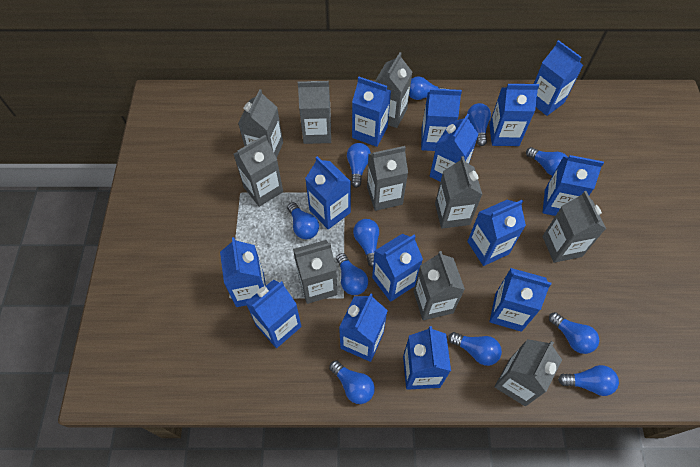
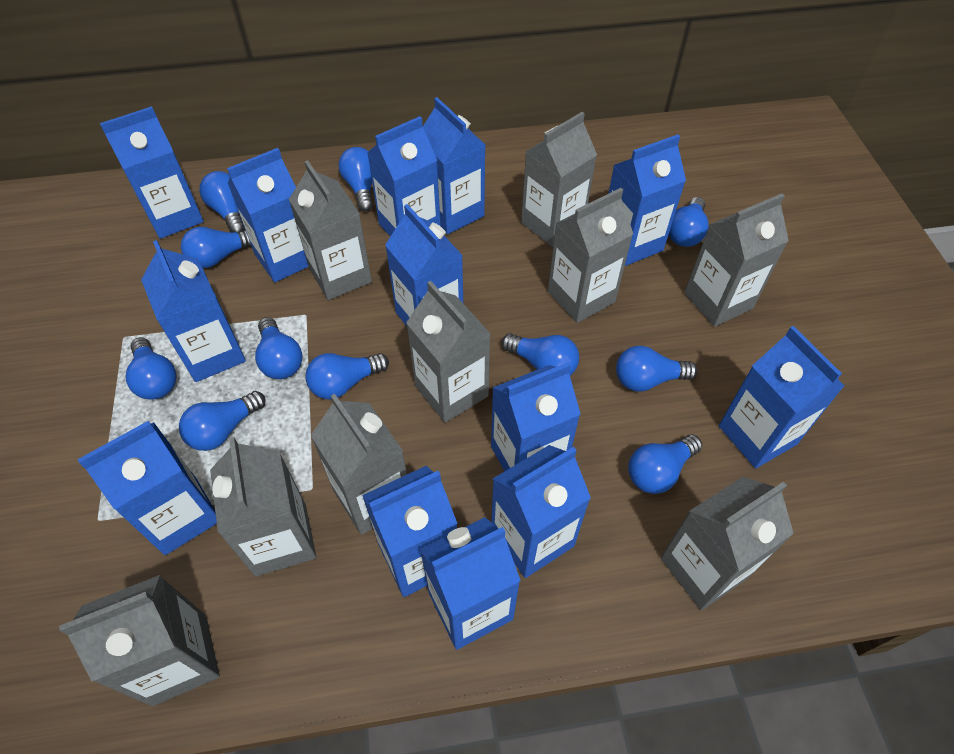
blue carton: [220,237,266,307] [245,280,302,348] [305,156,351,229] [339,293,388,362] [352,77,391,147] [372,234,423,302] [403,326,451,390] [421,88,462,151] [430,114,479,182] [467,200,526,266] [489,84,539,146] [490,268,551,332] [534,40,583,116] [543,155,604,216] = 14 -> [78,421,217,555] [100,106,204,239] [141,240,246,382] [227,148,309,282] [362,466,457,597] [367,116,441,237] [385,204,463,326] [420,517,521,650] [423,97,485,234] [491,362,581,471] [491,445,591,578] [608,134,686,266] [719,326,845,468] = 13
grey carton: [234,135,283,207] [238,89,283,158] [293,240,337,304] [298,81,331,144] [367,146,408,211] [375,52,412,128] [414,251,465,320] [435,156,483,229] [495,339,562,406] [543,191,606,263] = 10 -> [59,575,220,706] [210,437,316,576] [289,160,372,300] [311,394,407,535] [406,281,491,423] [521,112,597,247] [548,188,633,323] [661,477,794,610] [684,193,789,327] = 9

